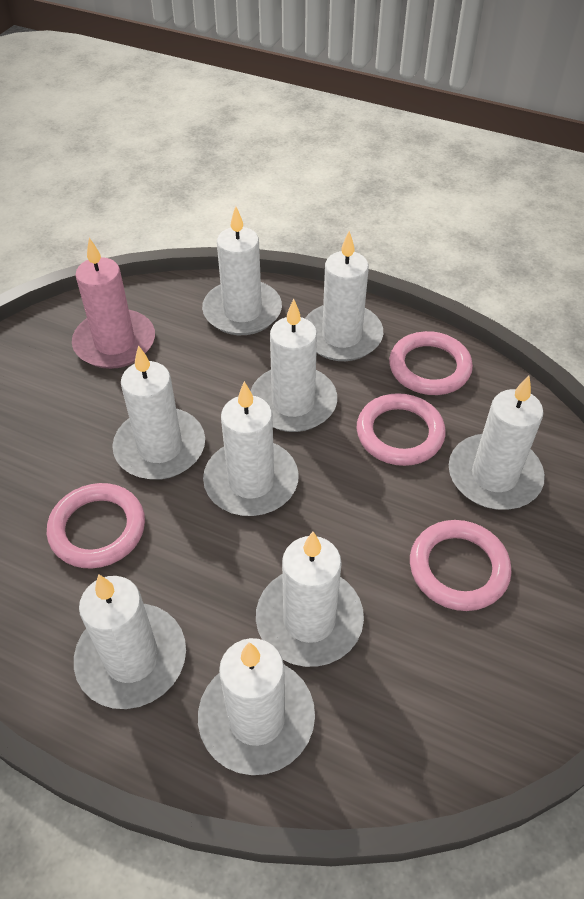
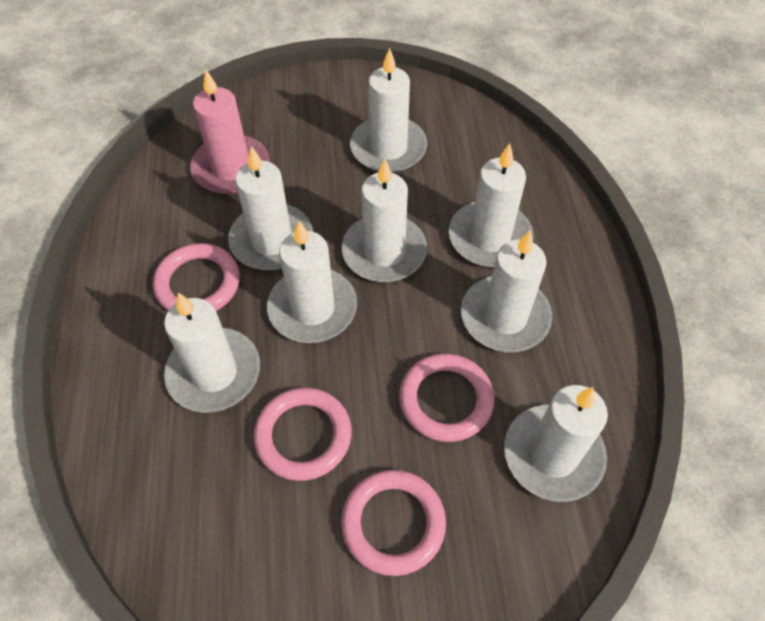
white candle: [74,574,186,709] [112,345,205,480] [198,638,315,775] [202,206,282,335] [203,381,299,516] [251,299,337,432] [256,532,364,667] [305,231,383,361] [449,375,545,510] = 9 -> [164,293,260,413] [228,146,313,270] [267,221,357,343] [342,158,427,282] [350,48,427,173] [449,143,533,267] [461,230,552,352] [504,385,608,502] = 8

